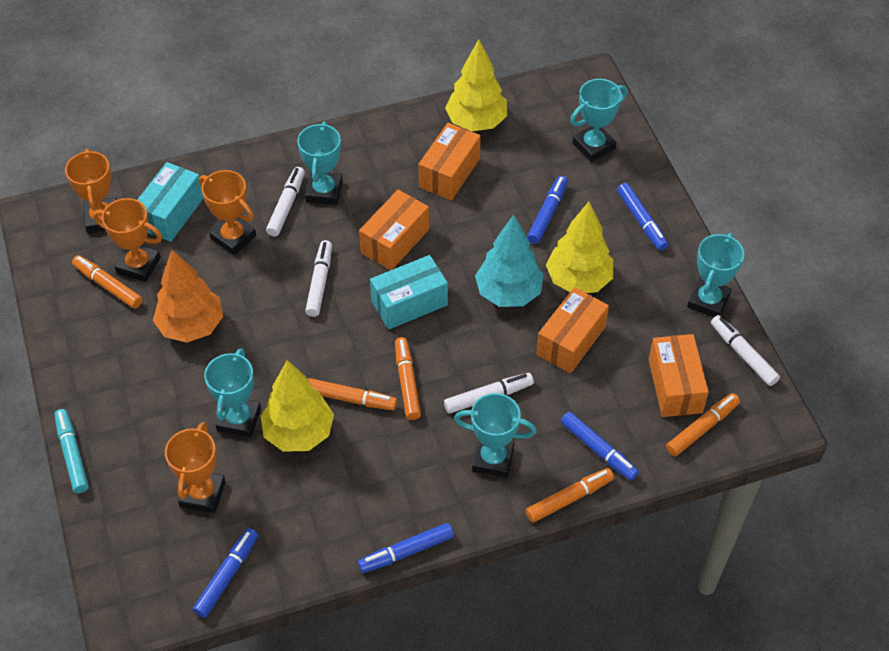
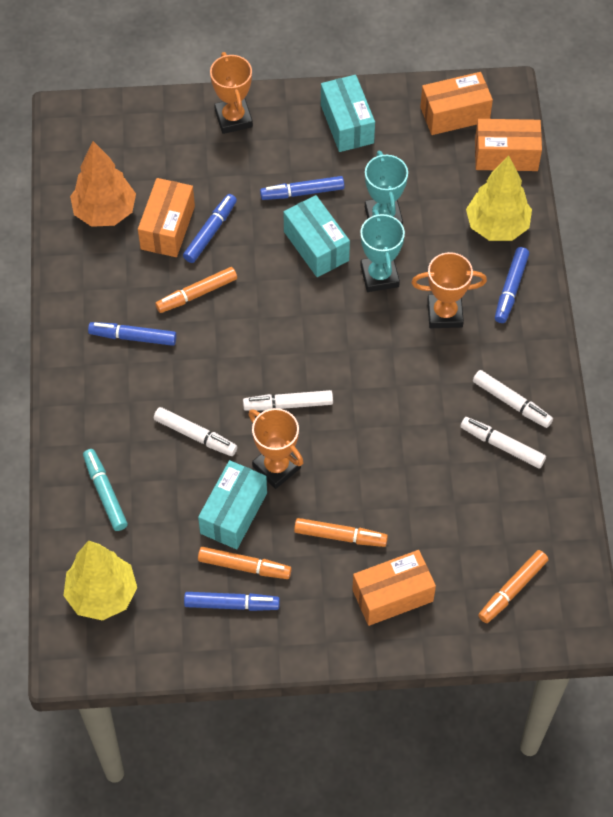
orange marker: [72,255,143,309] [308,378,397,410] [395,337,421,420] [526,468,614,523] [666,393,740,456] = 5 -> [155,267,237,313] [198,547,292,579] [294,518,388,547] [478,550,549,623] = 4
orange trophy: [65,149,117,233] [93,198,162,282] [165,422,226,513] [199,170,256,255] = 4 -> [210,52,253,134] [248,408,304,489] [411,252,487,328] = 3
turquoise box: [137,162,204,242] [370,255,448,330] = 2 -> [198,460,267,549] [284,195,350,277] [321,75,375,152] = 3
turquoise tree: [475,215,544,307] = 1 -> none = 0
turquoise trophy: [204,348,261,438] [297,121,343,205] [454,393,537,478] [570,79,627,162] [687,233,744,318] = 5 -> [360,210,405,292] [365,151,408,225] = 2
yellow tree: [261,360,334,452] [445,39,507,131] [546,202,613,293] = 3 -> [63,540,137,621] [466,156,532,241] = 2

